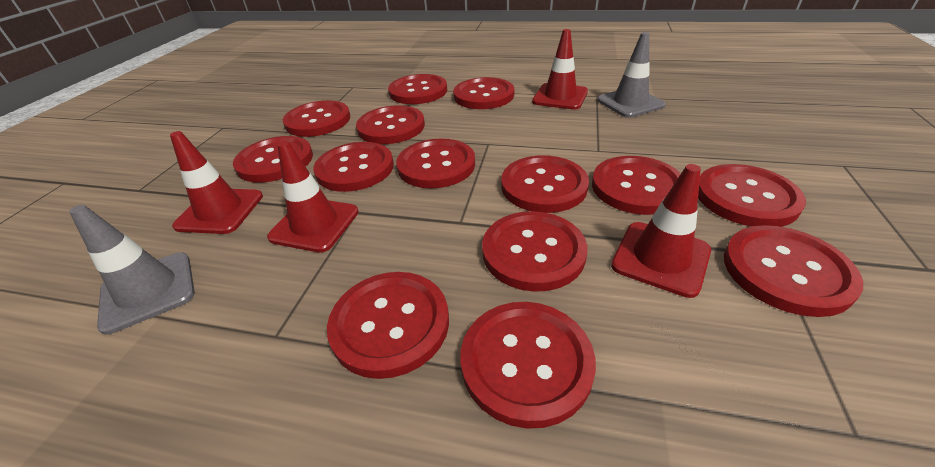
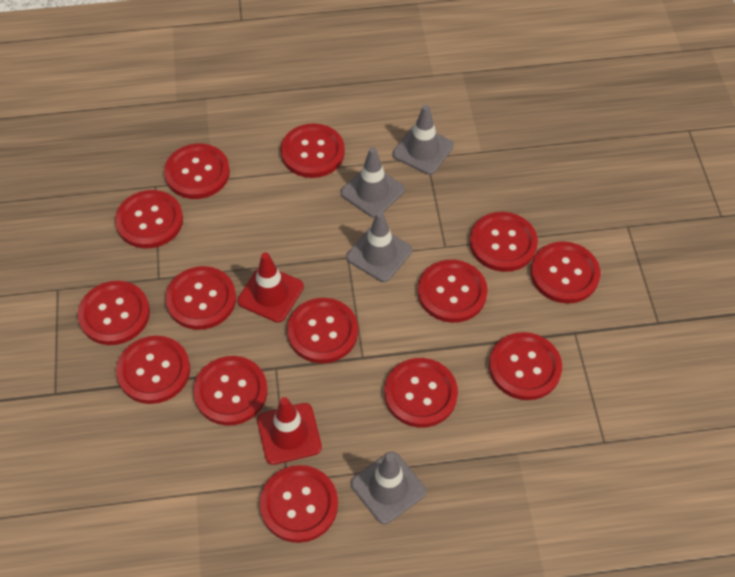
grey traffic cone: [69,205,195,335] [597,32,666,118] = 2 -> [340,147,405,218] [346,211,412,282] [351,452,426,524] [393,105,454,175] = 4
red traffic cone: [170,131,263,234] [267,141,358,253] [532,29,588,110] [611,164,711,298] = 4 -> [237,252,304,323] [257,397,322,465] = 2

